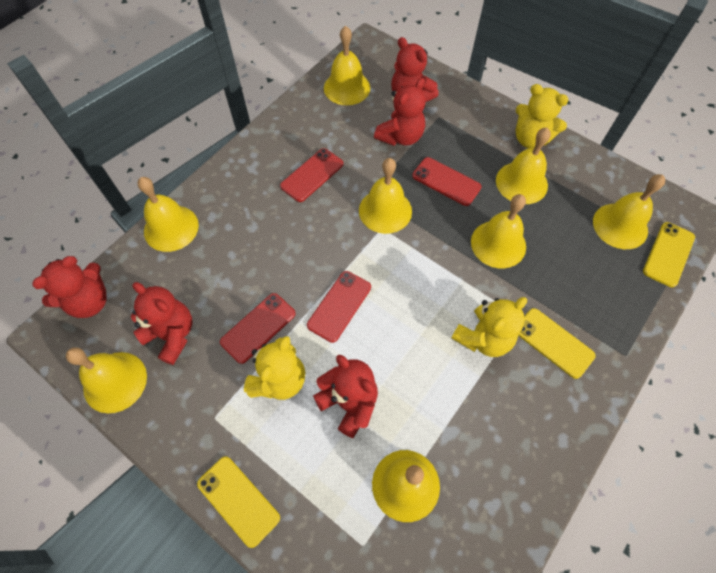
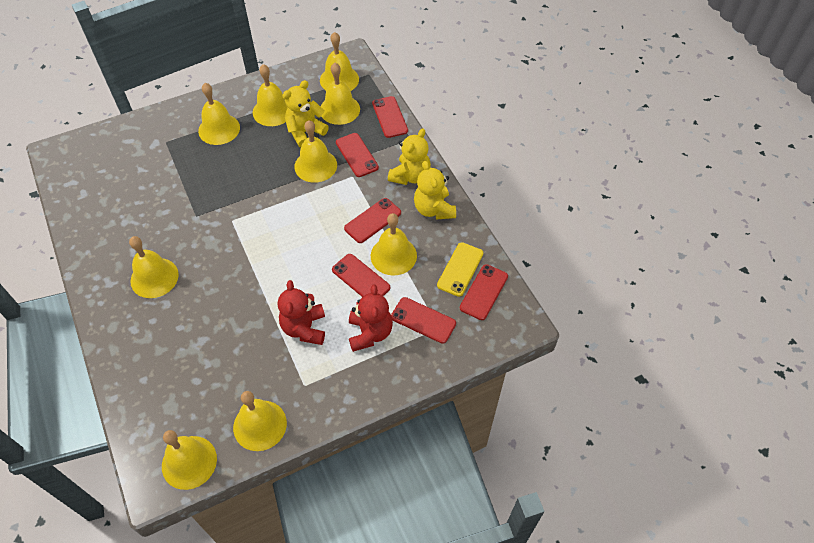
red phone: [220,293,296,364] [280,148,343,202] [307,271,371,343] [412,157,482,206] = 4 -> [332,254,391,297] [336,133,379,177] [344,198,401,243] [372,96,408,138] [391,297,456,344] [460,264,508,320] = 6
red teddy bear: [32,256,106,318] [131,282,192,365] [313,355,378,438] [374,78,426,146] [391,37,439,102] = 5 -> [278,280,325,345] [349,284,393,352] = 2
yellow bell: [66,347,147,413] [137,177,199,252] [324,26,370,105] [359,158,412,234] [372,450,440,522] [471,194,526,268] [496,128,551,204] [593,174,665,249] = 8 -> [129,236,179,298] [162,430,217,490] [198,83,240,145] [233,391,287,451] [253,64,288,126] [294,120,337,183] [320,32,359,91] [320,63,360,125] [371,213,417,276] = 9
yellow phone: [197,456,280,548] [518,308,596,379] [643,222,695,287] = 3 -> [437,242,483,297] = 1

